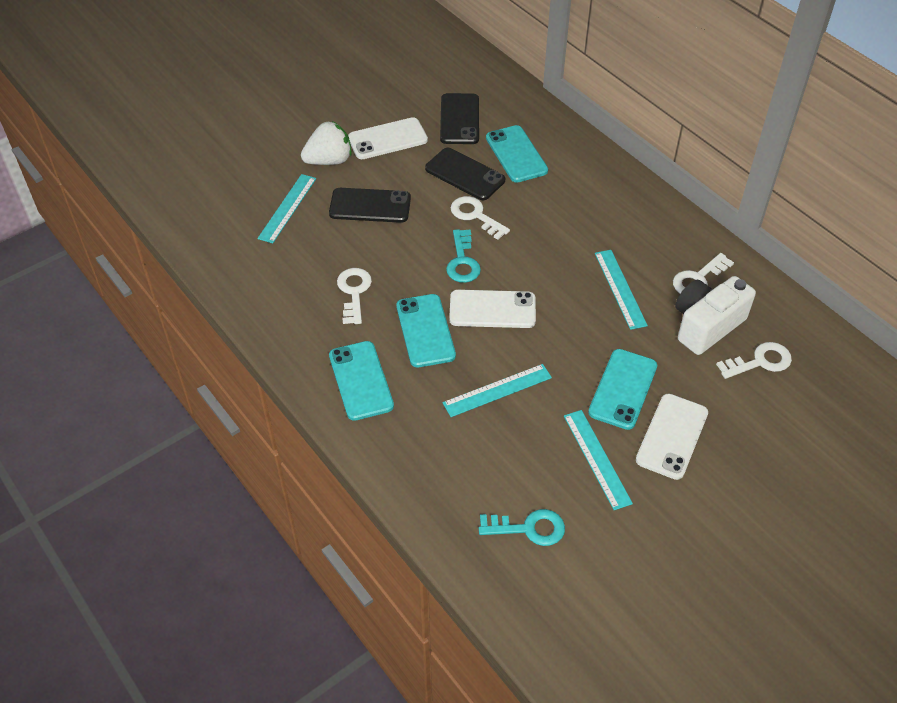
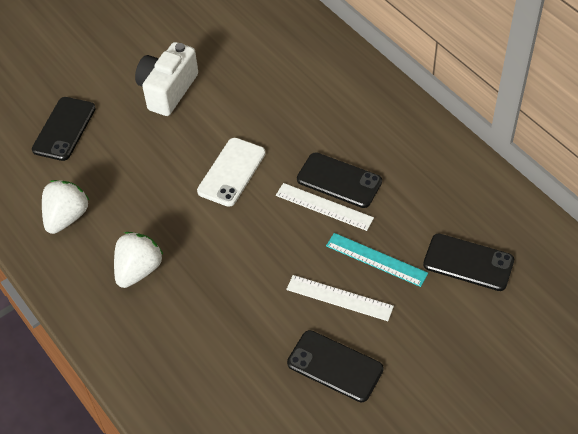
black phone: [329,188,411,223] [425,148,505,200] [440,93,479,144] = 3 -> [32,97,96,161] [287,330,384,402] [297,152,382,208] [423,234,514,291] = 4
turquoise key: [446,229,481,283] [479,509,565,546] = 2 -> none = 0
turquoise phone: [329,341,394,421] [396,294,456,368] [486,125,548,182] [588,349,657,430] = 4 -> none = 0
turquoise ruler: [257,174,316,243] [443,364,552,417] [564,410,633,510] [595,250,648,330] = 4 -> [326,233,428,287] = 1
white key: [337,268,372,324] [451,196,510,240] [673,253,734,293] [716,342,792,379] = 4 -> none = 0
white phone: [348,117,428,159] [449,290,536,328] [636,394,708,480] = 3 -> [197,138,266,207] = 1
white ruler: none = 0 -> [276,183,374,231] [286,275,394,321] = 2
white strawberry: [301,121,352,165] = 1 -> [42,180,89,234] [114,232,163,288] = 2

